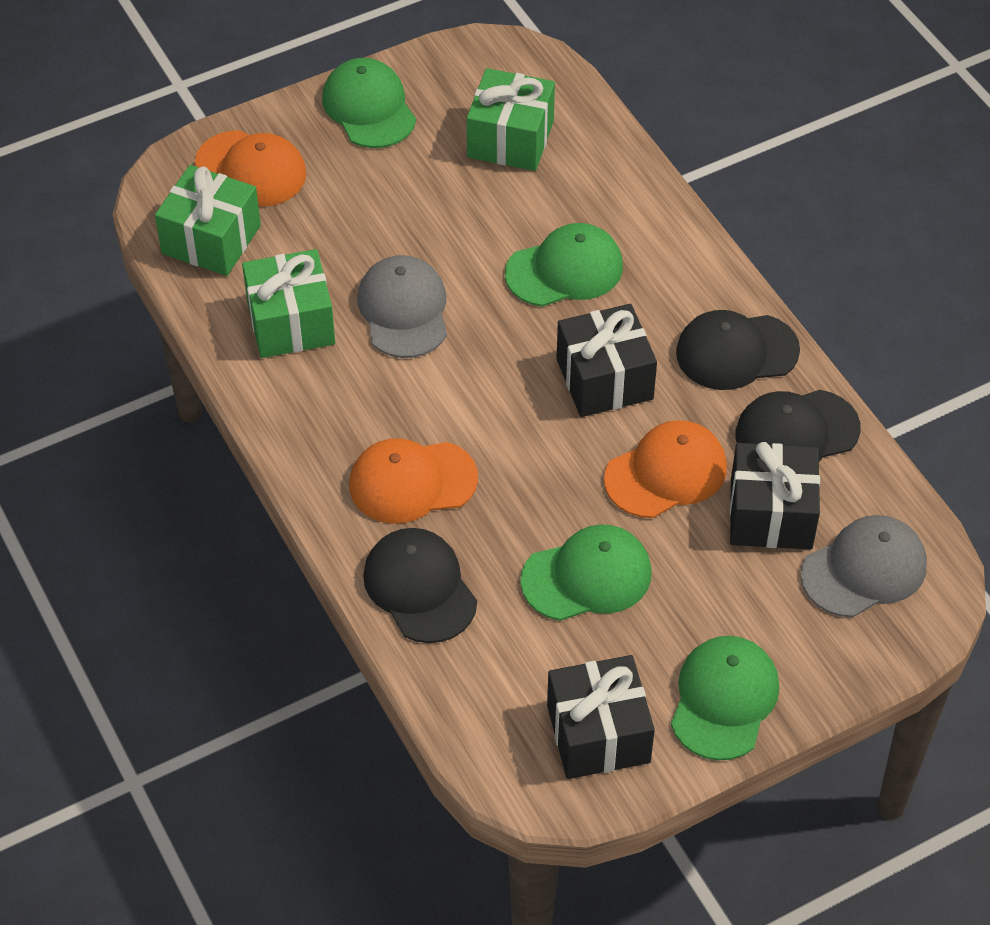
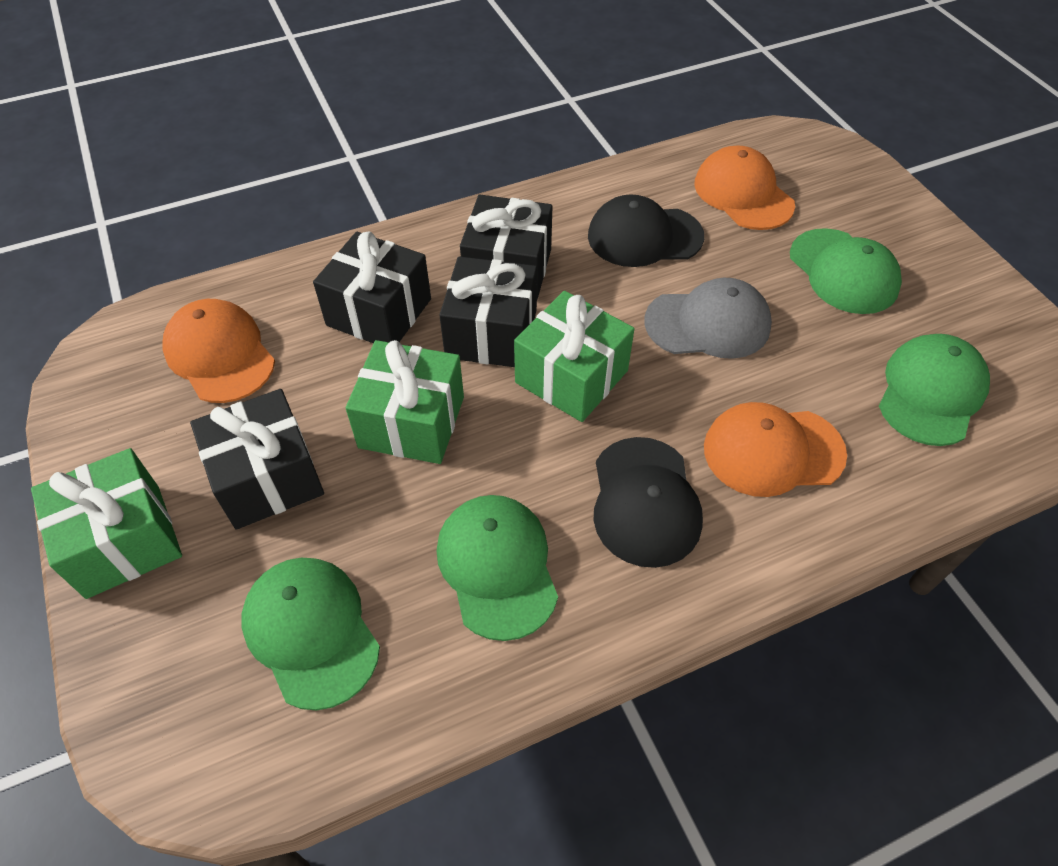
black cap: [363,528,477,643] [676,310,800,390] [736,390,861,462] = 3 -> [588,194,704,267] [593,437,703,568] = 2
black gift: [547,655,655,779] [557,304,657,417] [730,442,820,550] = 3 -> [190,389,324,530] [313,231,431,343] [439,256,537,367] [460,195,552,300] = 4
grey cap: [358,255,447,358] [800,515,927,617] = 2 -> [645,278,772,359] = 1

